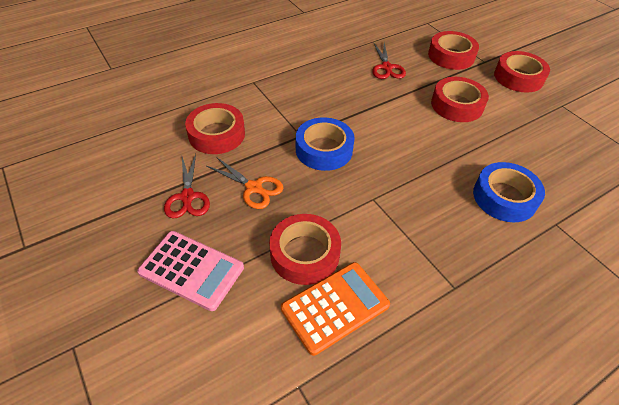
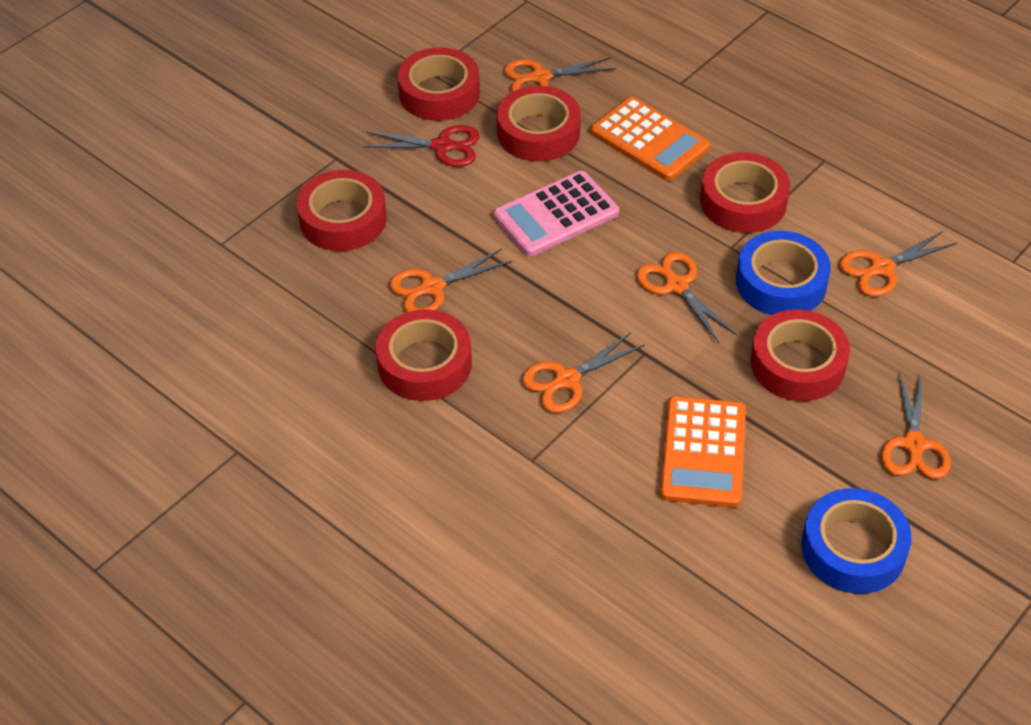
orange calculator: [281,262,390,356] = 1 -> [590,97,710,181] [660,396,746,508] = 2
orange scissors: [207,157,283,209] = 1 -> [390,249,512,312] [504,57,616,92] [522,332,645,413] [636,252,737,343] [839,231,957,297] [881,372,951,479] = 6
red scissors: [164,154,210,218] [372,42,406,79] = 2 -> [363,125,480,167] = 1
red tape: [185,103,245,154] [269,214,341,285] [428,31,479,70] [431,77,489,122] [494,51,550,93] = 5 -> [297,170,387,251] [376,309,472,401] [398,48,480,121] [497,86,581,161] [700,152,790,233] [751,309,850,401] = 6

